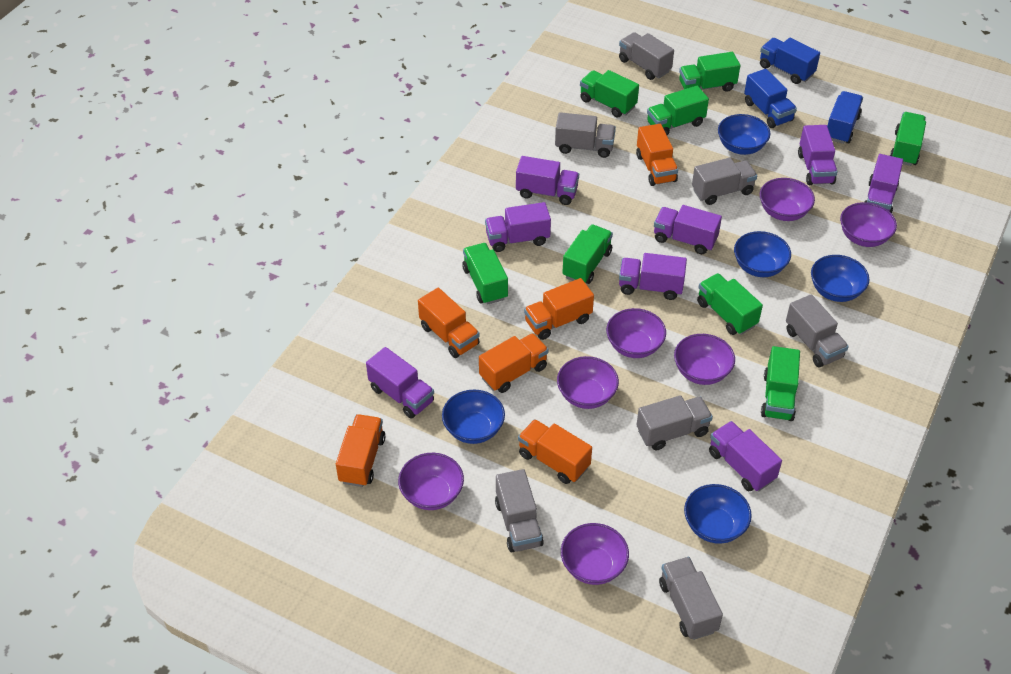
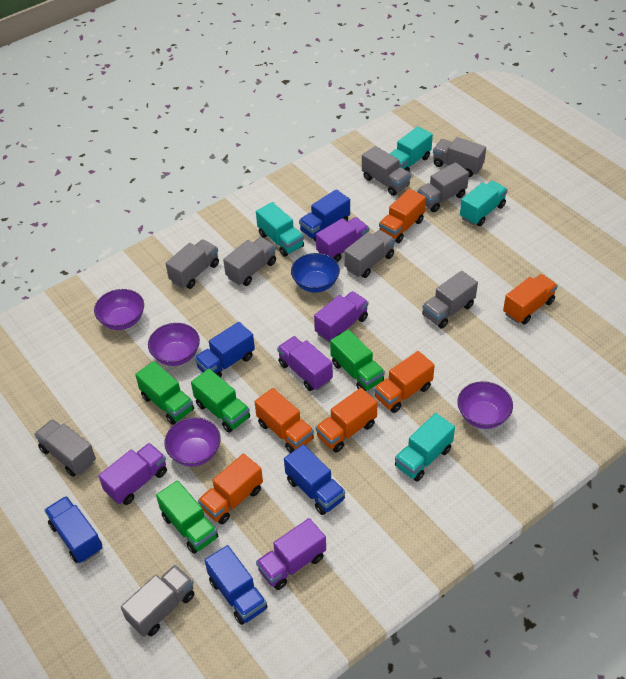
blue bowl: [442,390,505,444] [684,484,752,544] [718,114,770,155] [734,231,791,277] [811,255,869,302] = 5 -> [291,253,340,293] = 1
blue truck: [744,69,797,128] [760,38,820,84] [827,91,863,144] = 3 -> [44,496,103,563] [194,322,255,378] [205,545,268,625] [284,444,345,515] [299,190,350,242] = 5
green truck: [462,243,508,305] [562,224,613,284] [580,70,639,118] [647,86,709,135] [679,52,740,92] [697,273,763,335] [761,346,800,421] [890,112,926,166] = 8 -> [135,361,194,425] [156,480,218,554] [191,369,250,433] [330,329,385,391] = 4
grey truck: [495,469,544,552] [555,112,616,158] [619,32,674,80] [637,395,713,451] [659,557,723,640] [692,158,757,205] [786,294,849,367] = 7 -> [34,419,96,477] [121,565,195,637] [166,239,219,289] [223,237,276,286] [344,230,395,278] [362,146,411,196] [417,162,469,212] [422,271,478,329] [433,137,486,177] = 9
purple bowl: [398,453,464,510] [557,356,619,409] [561,523,629,585] [606,308,666,358] [674,334,735,385] [760,178,815,221] [840,202,897,247] = 7 -> [94,289,144,330] [148,323,200,366] [164,417,221,467] [457,381,513,429] = 4
purple truck: [366,347,434,419] [485,202,551,252] [516,156,579,205] [619,253,687,300] [654,205,722,254] [709,421,782,492] [798,125,838,185] [865,154,903,213] = 8 -> [98,443,167,505] [256,518,326,590] [277,336,333,391] [314,291,368,343] [316,217,369,262] = 5
turquoise truck: none = 0 -> [256,202,304,257] [390,126,433,172] [395,413,455,482] [460,181,508,226] = 4

